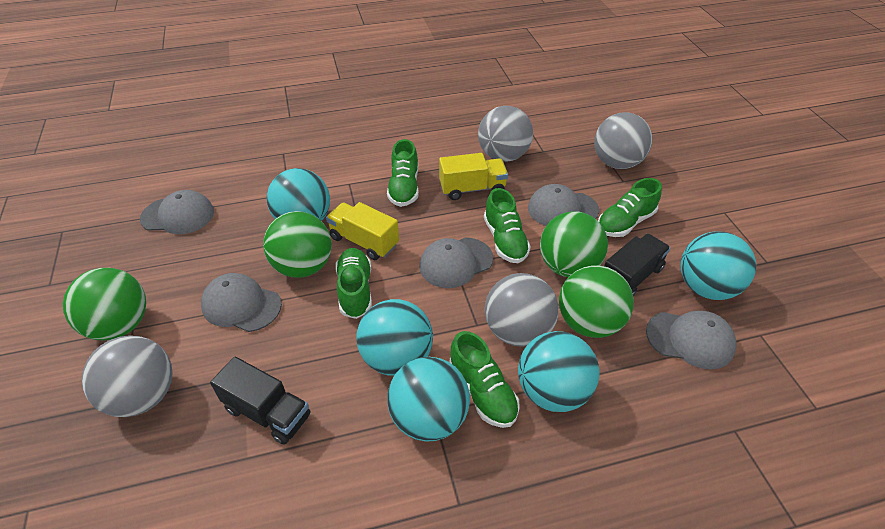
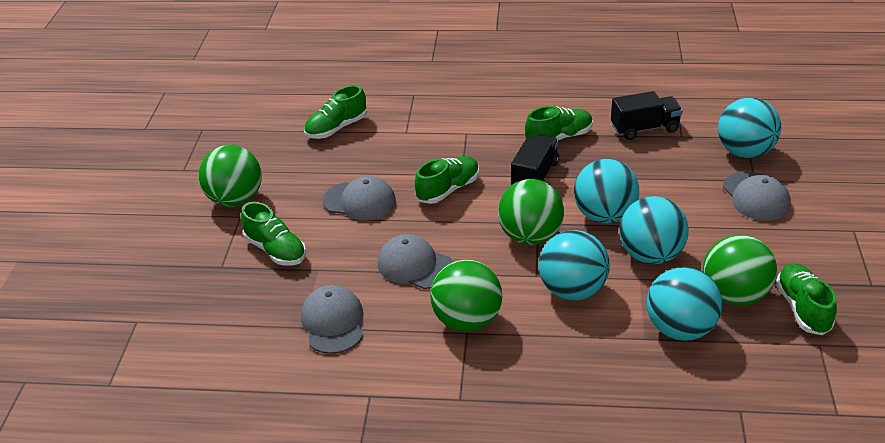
grey ball: [81,335,173,417] [478,106,533,162] [485,273,559,347] [594,112,652,169] = 4 -> none = 0
grey cap: [140,190,214,234] [201,273,282,332] [419,238,493,288] [528,184,599,226] [646,311,737,369] = 5 -> [301,285,363,354] [323,176,396,221] [378,234,453,289] [723,172,791,221] = 4
yellow truck: [326,202,399,260] [439,153,508,200] = 2 -> none = 0

